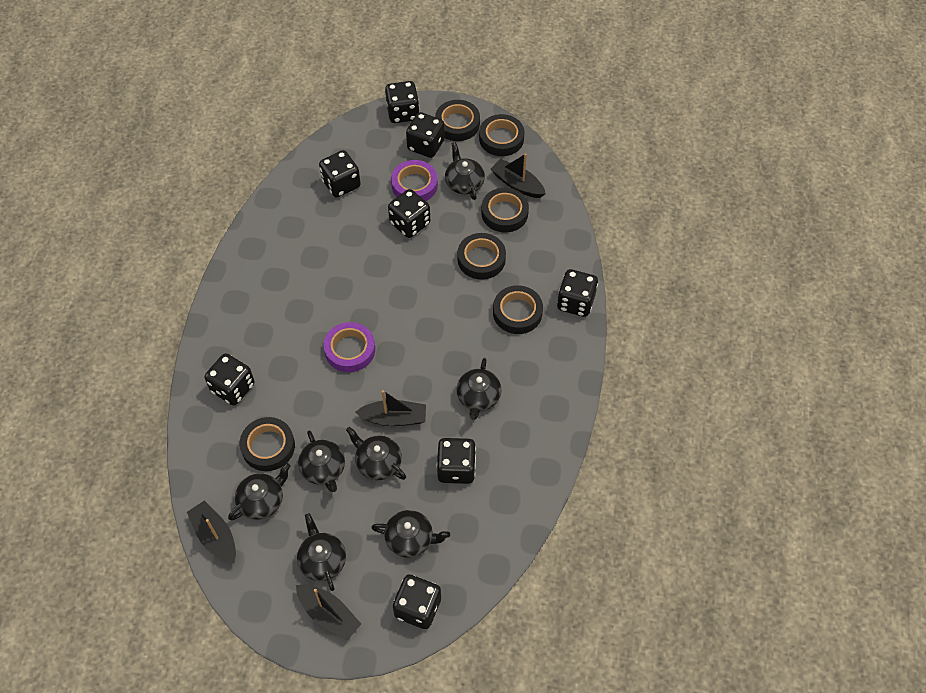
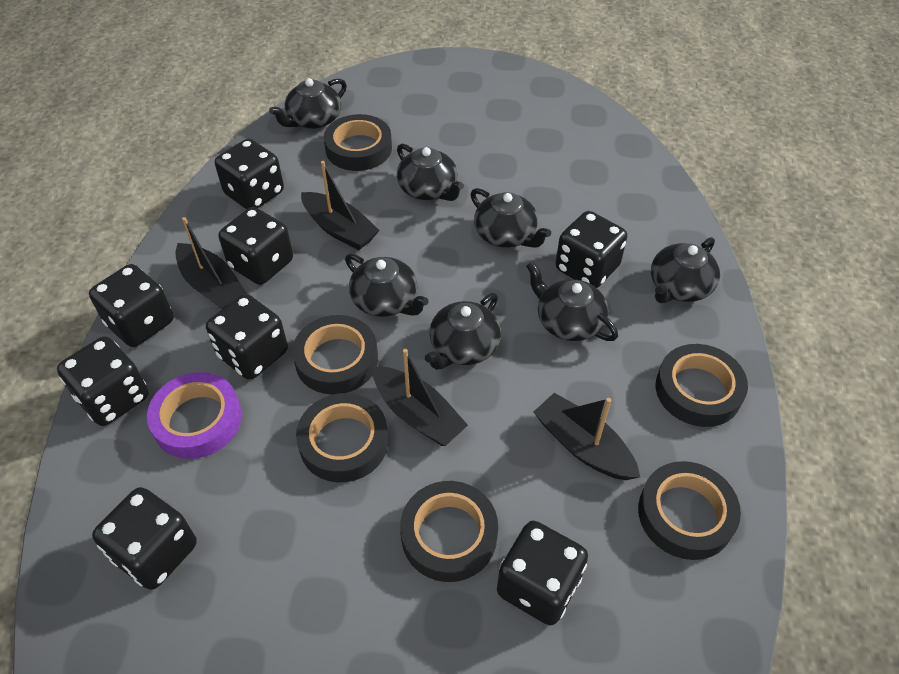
purple tape: [324,322,375,372] [391,160,438,201] = 2 -> [147,372,242,459] = 1

